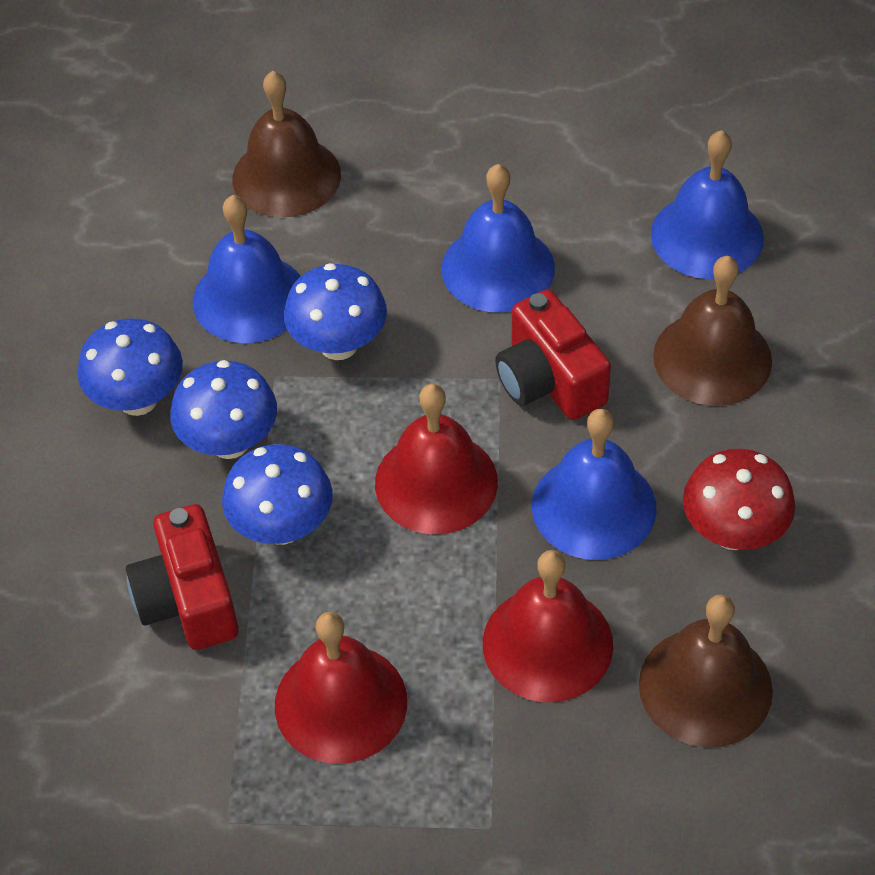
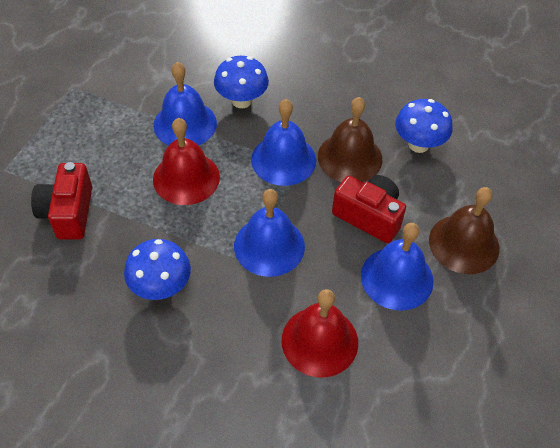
blue mushroom: [78,318,183,416] [170,360,277,459] [222,444,332,545] [284,263,387,360] = 4 -> [124,239,191,300] [214,56,269,108] [395,99,452,153] = 3
brown bell: [232,71,341,218] [639,594,773,748] [653,256,772,406] = 3 -> [318,97,383,182] [429,187,499,274] = 2
red bell: [275,612,407,764] [375,384,498,534] [483,550,613,702] = 3 -> [153,118,220,205] [282,289,358,378] = 2
red mushroom: [683,449,795,550] = 1 -> none = 0

